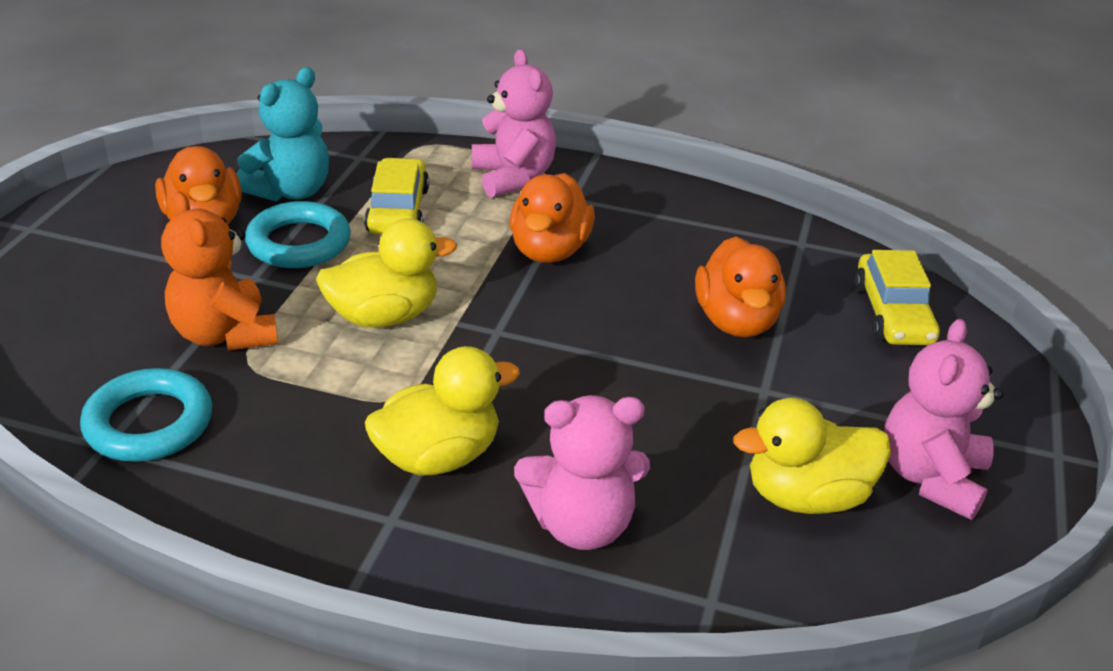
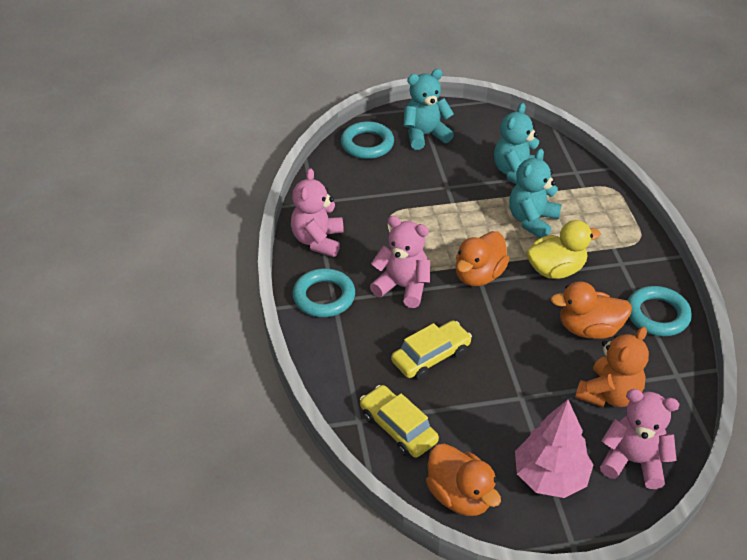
pink tree: none = 0 -> [515,400,593,498] = 1
turquoise ring: [80,368,212,462] [245,201,351,268] = 2 -> [292,269,355,317] [341,121,394,159] [628,286,692,336] = 3
turquoise teddy bear: [237,67,329,202] = 1 -> [404,69,454,150] [494,103,543,184] [509,149,562,238] = 3
yellow duck: [316,218,457,328] [365,346,520,476] [733,398,891,514] = 3 -> [526,220,601,279] = 1

